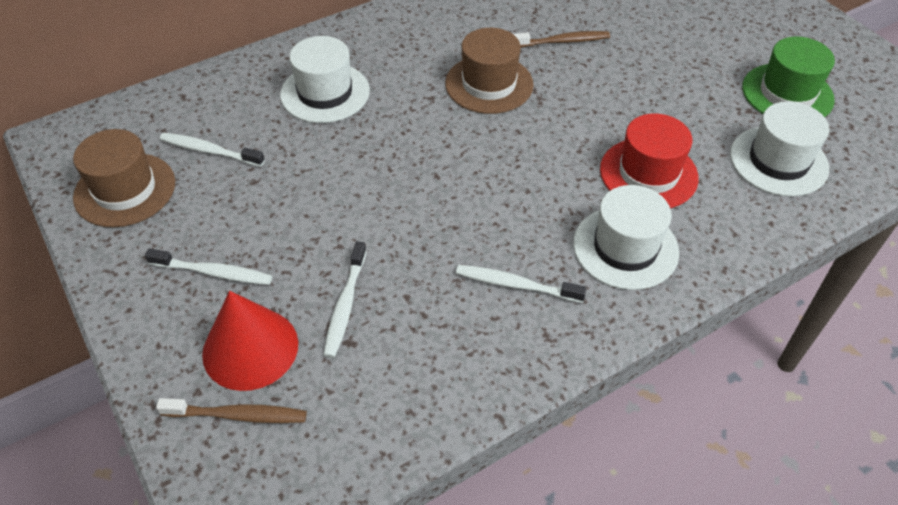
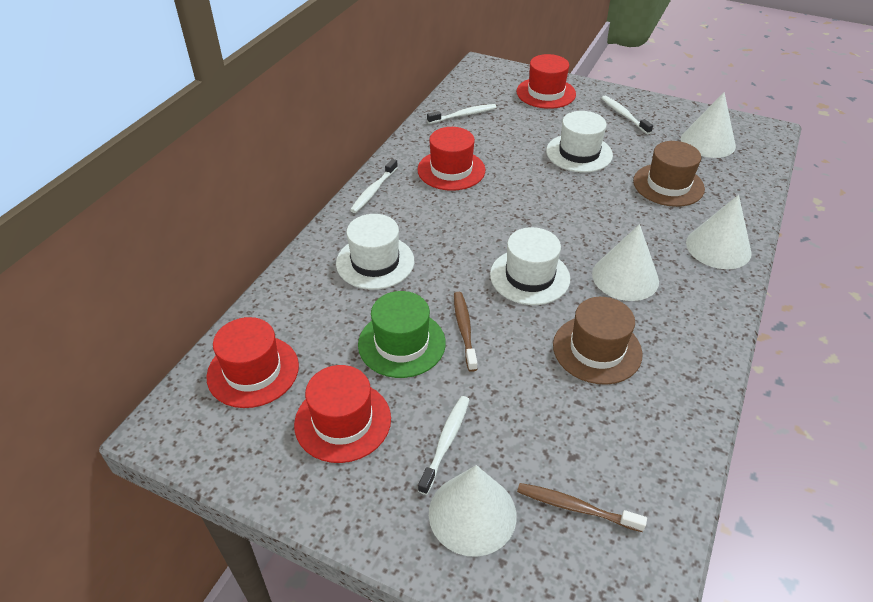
red cone: [202,291,298,391] = 1 -> none = 0
red hat: [600,113,699,208] = 1 -> [206,317,299,408] [294,365,391,463] [417,127,486,191] [516,54,576,109] = 4
white cone: none = 0 -> [429,465,517,557] [592,224,659,301] [681,92,736,158] [686,195,752,269] = 4

